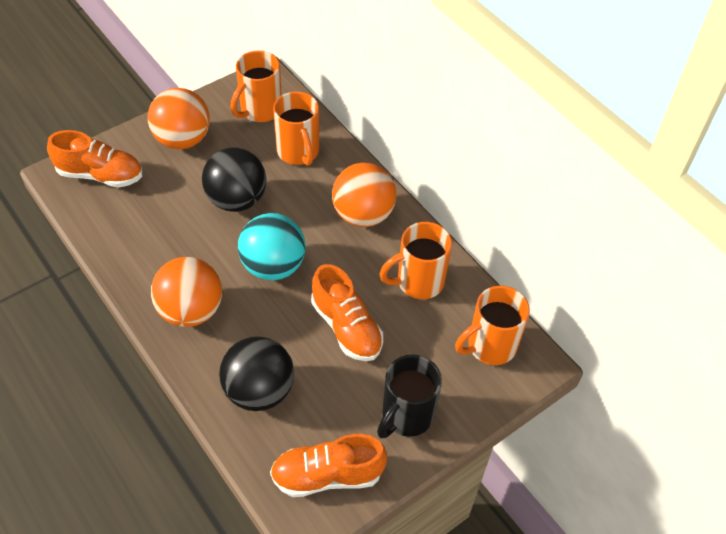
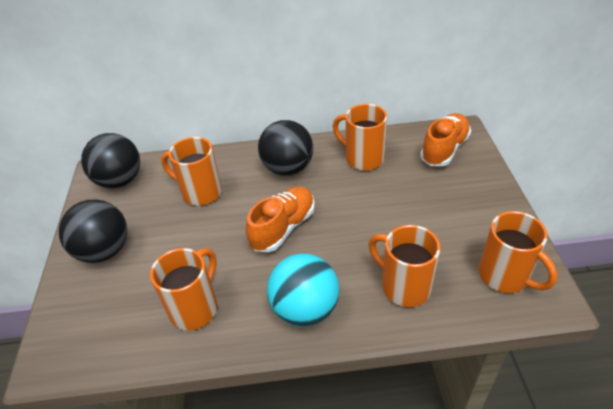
black ball: [202,148,266,212] [219,336,294,411] = 2 -> [59,199,127,263] [81,133,140,189] [258,120,313,176] = 3
black mug: [377,355,442,438] = 1 -> none = 0
orange ball: [148,88,210,149] [151,257,222,327] [332,163,396,227] = 3 -> none = 0
orange mug: [230,50,282,122] [273,92,319,166] [379,222,452,299] [455,286,530,365] = 4 -> [150,248,217,331] [161,137,222,206] [333,104,387,170] [369,225,440,307] [479,211,558,293] = 5
orange shoe: [47,130,142,188] [270,434,387,497] [311,264,383,361] = 3 -> [246,186,315,252] [420,113,471,166] = 2

